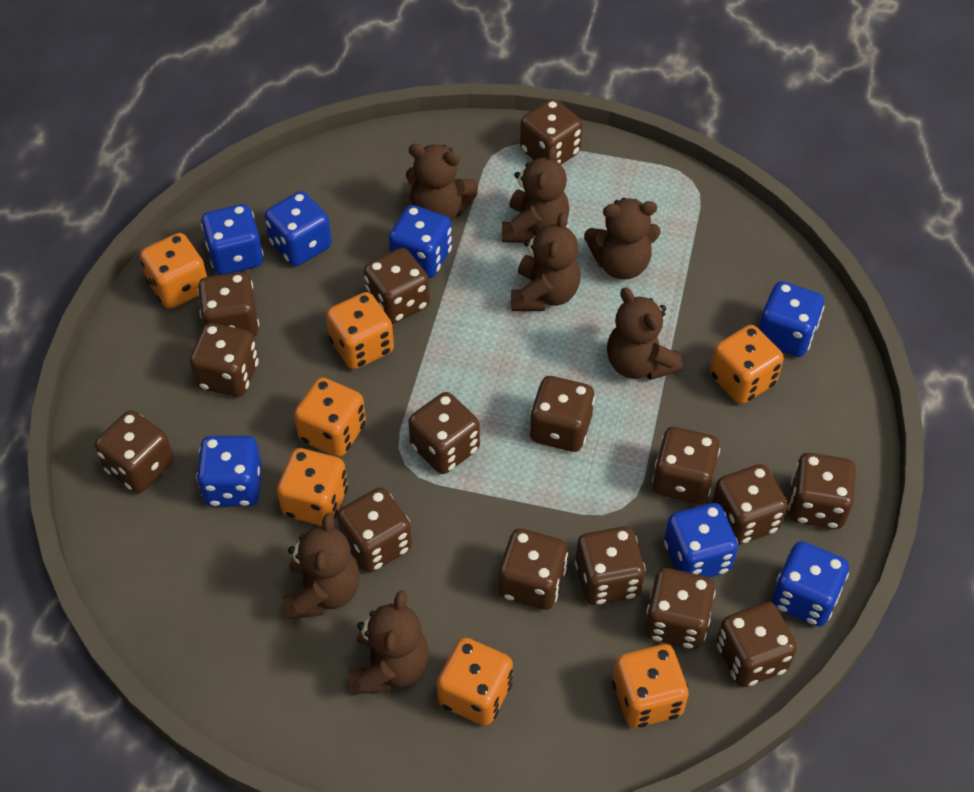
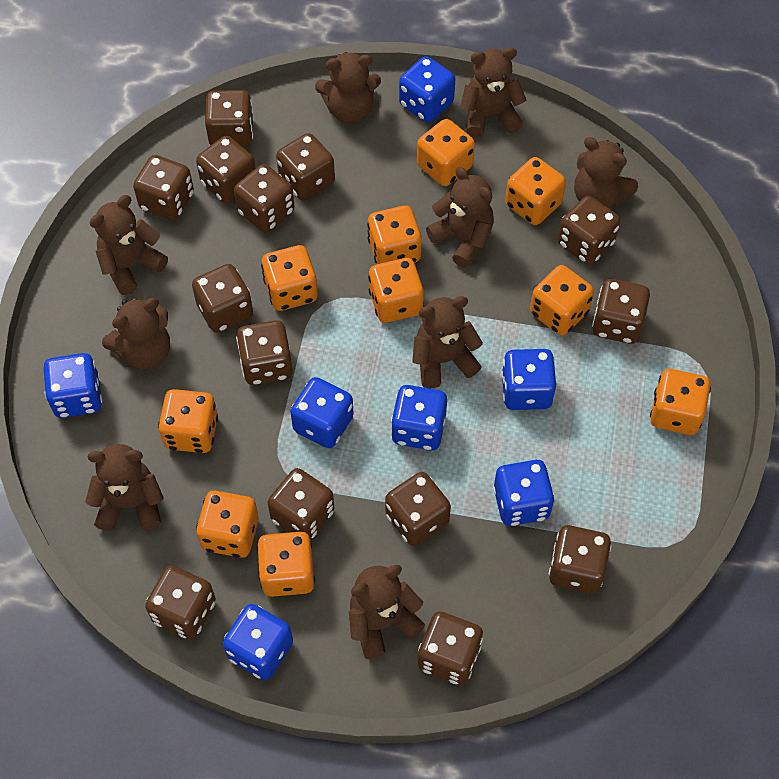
brown dice: [95,410,174,493] [190,323,259,397] [197,272,259,337] [337,488,412,572] [363,248,430,324] [408,392,480,474] [499,529,568,610] [520,99,583,165] [529,376,595,452] [575,526,645,605] [645,568,716,649] [652,427,720,504] [712,464,788,545] [716,602,797,687] [788,453,856,529] = 15 -> [133,155,194,221] [145,565,216,639] [192,264,253,333] [196,136,255,203] [205,90,254,147] [234,164,295,233] [236,320,292,385] [268,468,334,540] [276,133,335,201] [385,472,451,546] [418,611,483,685] [549,525,612,594] [558,196,620,265] [592,279,650,344] = 14
brown teddy bear: [283,513,360,620] [349,591,429,694] [406,144,478,221] [502,145,569,243] [511,212,581,311] [584,198,661,279] [607,287,683,380] = 7 -> [85,444,164,531] [90,195,168,295] [102,298,170,369] [315,52,381,123] [349,565,425,659] [412,296,483,388] [426,167,494,268] [460,47,526,138] [574,137,638,208] = 9
orange dice: [140,233,207,309] [277,448,348,526] [294,377,366,457] [326,292,394,369] [437,637,513,726] [612,644,689,728] [710,325,784,404] = 7 -> [158,389,218,453] [196,491,259,558] [257,532,315,597] [261,245,318,311] [367,206,422,264] [368,258,424,323] [417,119,475,186] [505,157,566,225] [530,265,594,335] [650,369,711,435] = 10

